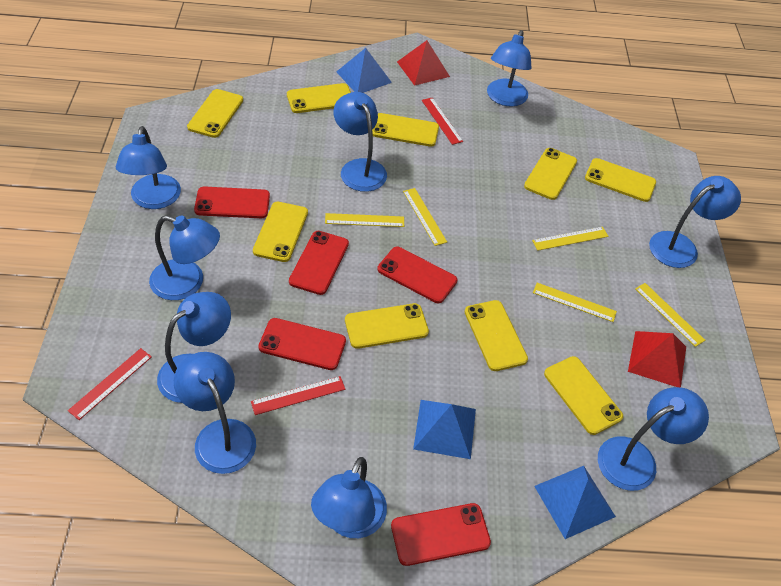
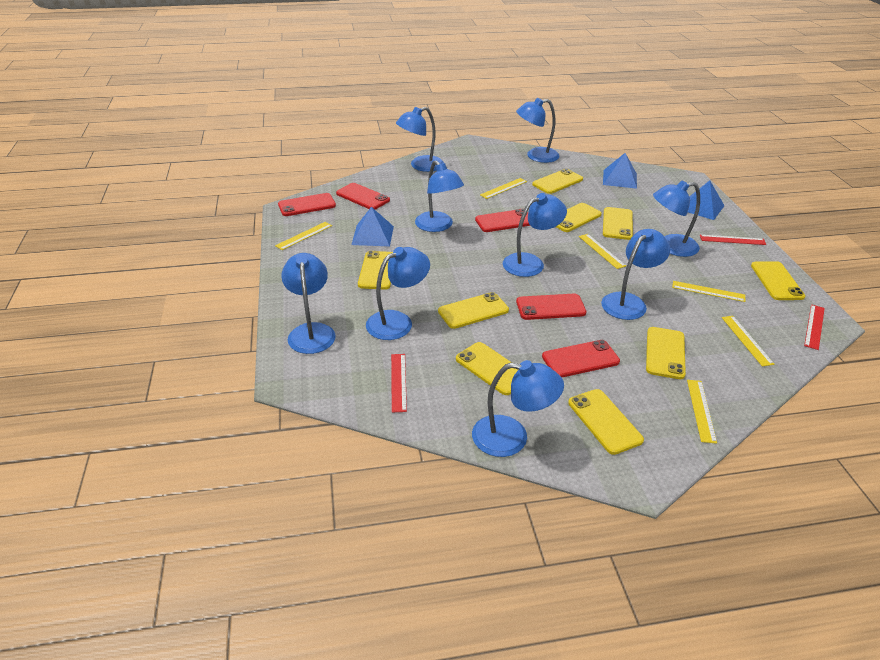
red pyramid: [397,40,450,86] [628,331,686,387] = 2 -> none = 0
yellow ruler: [325,213,404,227] [403,188,447,246] [532,227,609,251] [533,283,617,322] [635,283,705,347] = 5 -> [275,222,332,250] [480,178,527,199] [579,234,626,269] [672,281,745,302] [687,380,717,444] [722,316,775,366] = 6

